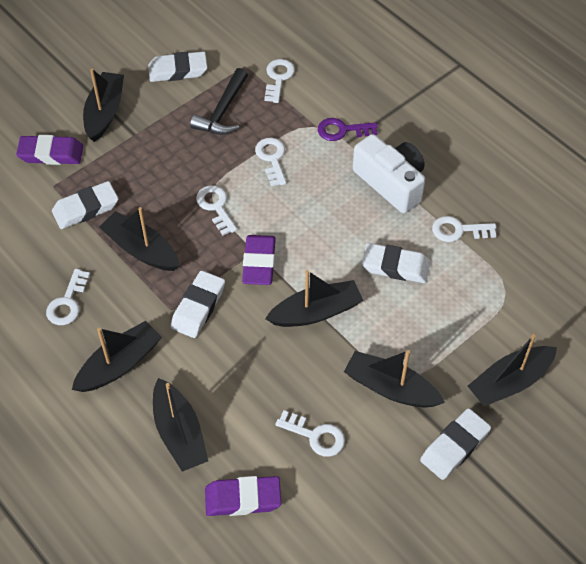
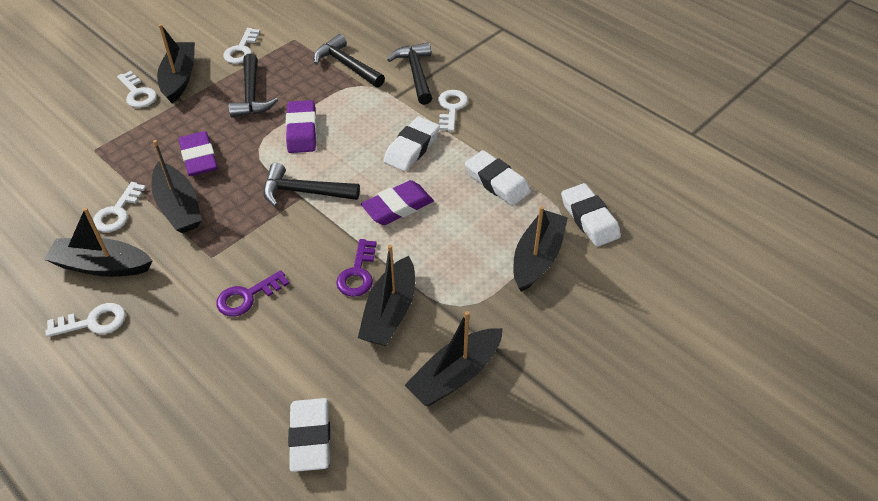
black boat: [72,321,162,392] [83,69,124,142] [99,207,180,271] [153,378,208,472] [265,270,363,327] [344,350,445,407] [468,334,557,406] = 7 -> [44,208,153,277] [151,140,202,233] [157,24,195,103] [358,245,415,346] [405,311,503,406] [514,206,568,292] = 6
black hammer: [190,68,248,135] = 1 -> [229,54,278,117] [263,163,360,207] [313,34,385,88] [387,42,432,105] = 4
purple key: [318,118,378,141] = 1 -> [216,270,289,317] [336,239,377,297] = 2
white camera: [353,134,425,213] = 1 -> none = 0
white eraser: [52,181,118,229] [148,51,207,82] [170,271,225,338] [362,243,430,283] [420,408,491,480] = 5 -> [288,398,330,472] [383,117,440,172] [465,150,531,206] [561,183,621,247] = 4
white key: [46,269,90,325] [196,185,237,236] [255,138,286,186] [264,59,295,103] [275,410,345,457] [432,216,496,242] = 6 -> [46,303,126,337] [93,182,146,232] [117,71,157,108] [223,28,260,64] [438,90,468,132] = 5

